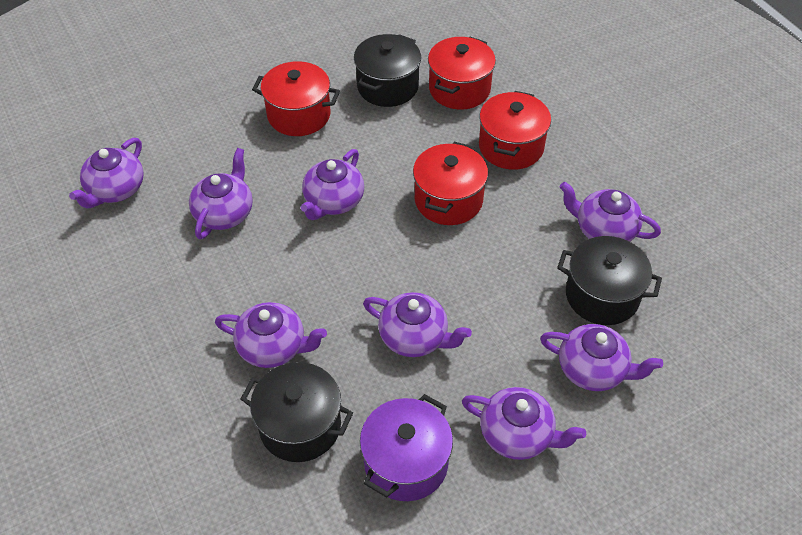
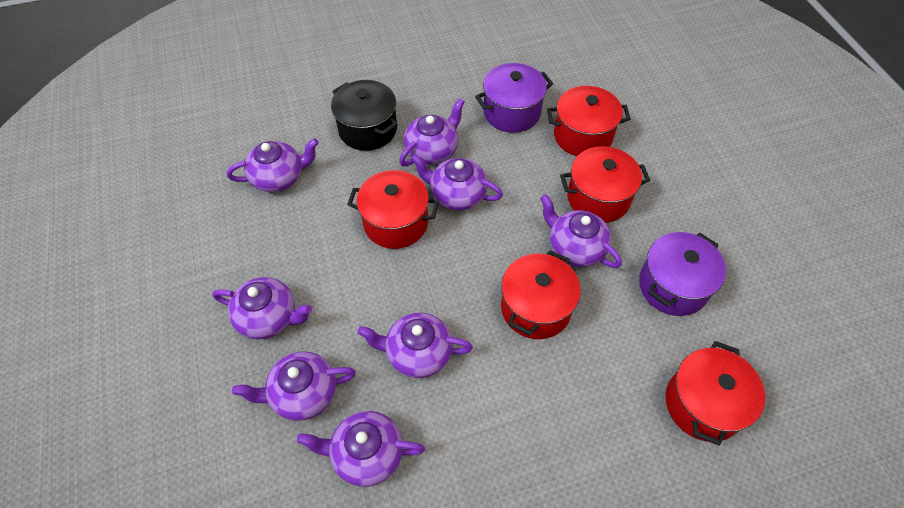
black pot: [241,362,353,462] [354,34,421,107] [557,236,662,325] = 3 -> [331,80,398,151] = 1
purple pot: [360,394,453,501] = 1 -> [475,63,553,133] [639,232,726,316] = 2
red pot: [252,61,340,136] [413,142,488,225] [428,37,496,110] [479,91,551,170] = 4 -> [347,170,439,249] [501,250,581,339] [547,86,631,156] [560,146,650,223] [665,341,765,446] = 5

